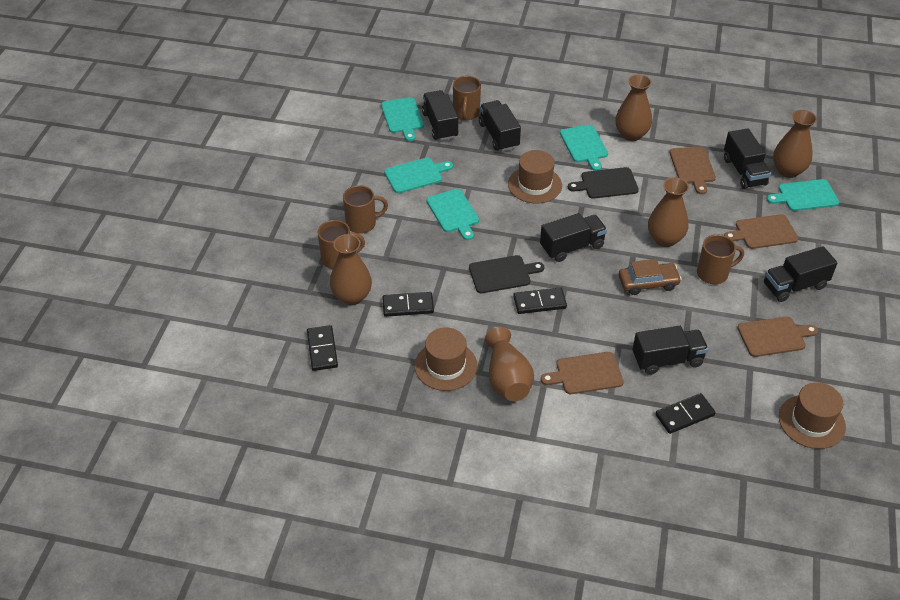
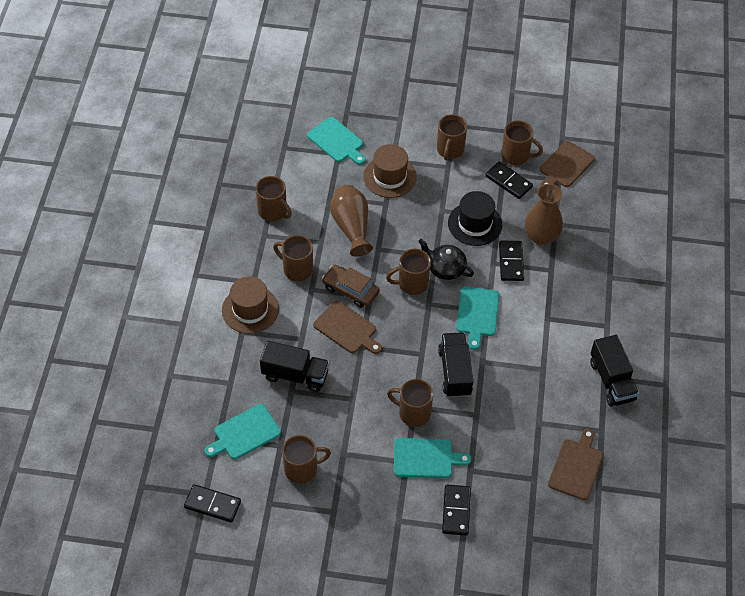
black cutting board: [469,255,544,293] [568,167,639,199] = 2 -> none = 0
black hat: none = 0 -> [448,191,502,246] = 1
black teapot: none = 0 -> [418,239,474,280] = 1
black truck: [422,90,458,141] [479,100,521,151] [540,213,607,262] [633,326,708,375] [724,128,771,189] [764,246,837,302] = 6 -> [260,341,329,392] [438,332,473,398] [590,335,639,407] = 3
brown cutting board: [541,352,624,394] [669,147,716,194] [724,214,798,249] [737,316,818,357] = 4 -> [313,301,382,354] [540,141,595,187] [548,429,603,500] = 3
brown hat: [415,328,477,391] [508,150,562,204] [779,382,846,449] = 3 -> [222,276,279,334] [363,144,417,198] = 2
brown mug: [318,220,365,269] [343,185,388,234] [453,76,481,120] [697,234,744,284] = 4 -> [256,176,292,221] [273,235,313,281] [282,435,331,484] [386,249,431,295] [387,379,433,427] [437,114,467,160] [501,120,543,165] = 7
brown vase: [330,234,372,305] [485,327,534,401] [615,74,652,141] [648,177,689,247] [773,110,817,178] = 5 -> [330,185,373,256] [524,184,563,245] = 2
turquoise cutting board: [381,97,424,141] [384,158,453,193] [426,189,479,240] [560,125,608,171] [767,179,839,211] = 5 -> [204,404,281,459] [307,117,366,165] [394,438,471,478] [456,287,500,350] = 4

